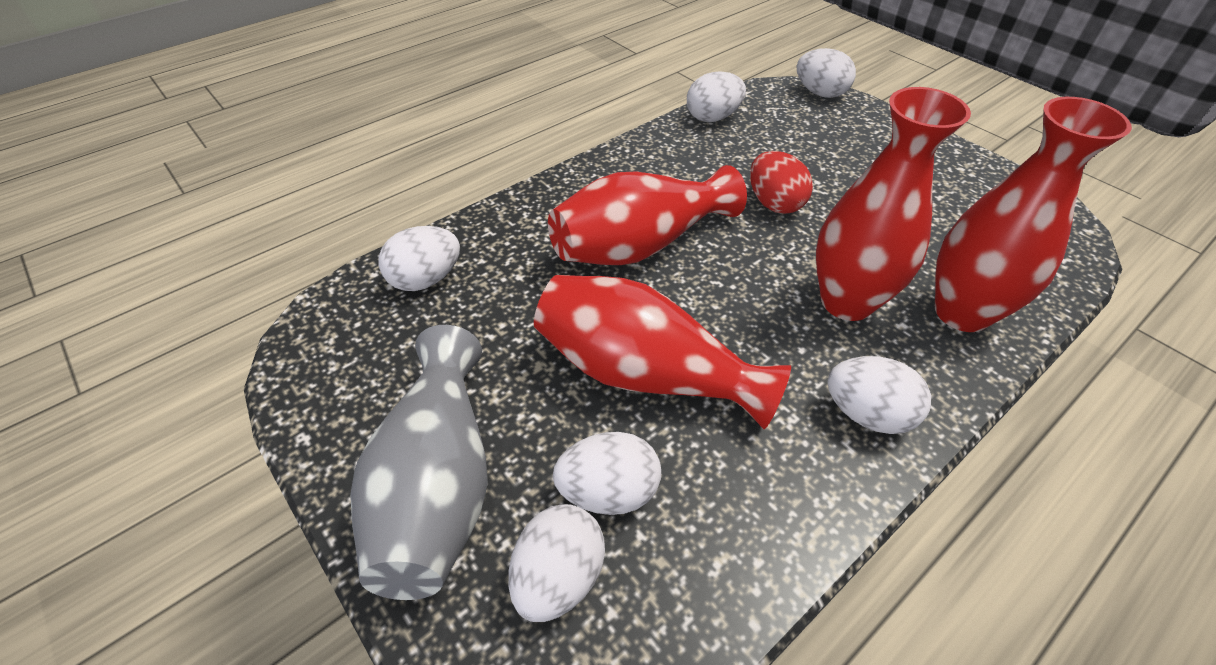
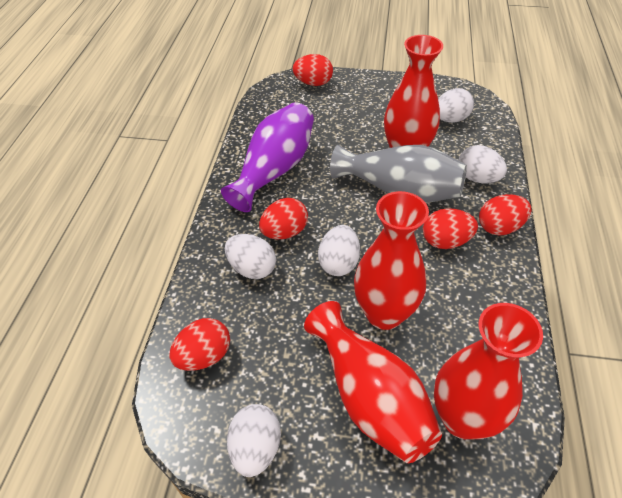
purple vase: none = 0 -> [221,102,314,212] = 1
red egg: [750,151,813,214] = 1 -> [170,318,230,371] [259,198,308,239] [293,54,333,86] [423,208,478,249] [479,194,531,236] = 5
white egg: [379,226,460,291] [508,504,605,622] [553,432,661,515] [687,72,746,122] [797,48,856,98] [827,356,931,434] = 6 -> [225,234,276,279] [227,404,281,477] [318,225,360,276] [438,88,474,123] [459,145,507,183] = 5

